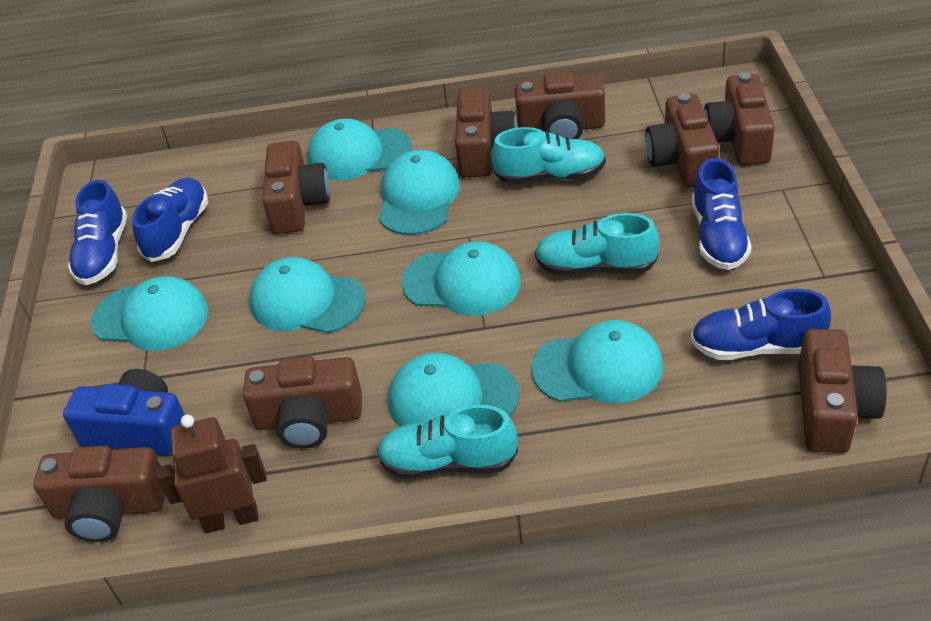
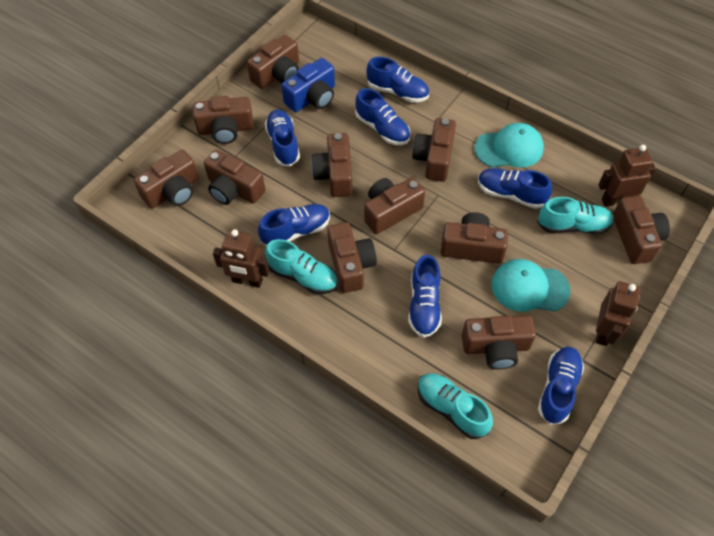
blue shoe: [68,180,127,285] [132,178,208,262] [691,289,831,360] [692,158,752,270] = 4 -> [258,204,330,246] [265,110,300,167] [355,88,410,145] [366,57,429,103] [408,255,442,338] [478,168,552,209] [538,347,584,425] = 7
brown camera: [34,446,165,542] [243,356,362,449] [262,141,330,234] [455,88,517,177] [515,72,605,139] [645,93,719,187] [704,72,775,165] [798,329,887,453] = 8 -> [134,150,199,208] [193,96,254,144] [204,150,266,205] [247,35,299,89] [311,133,353,197] [327,222,377,293] [364,177,425,234] [412,118,456,182] [440,212,508,264] [462,315,536,369] [613,195,670,264] = 11
brown robot: [157,414,267,533] = 1 -> [213,229,269,288] [596,281,641,346] [598,145,656,207] = 3
turquoise cap: [91,276,208,351] [249,257,366,333] [307,119,412,180] [379,150,460,235] [388,353,520,427] [401,241,521,316] [531,320,663,403] = 7 -> [474,123,544,168] [491,259,571,312] = 2

